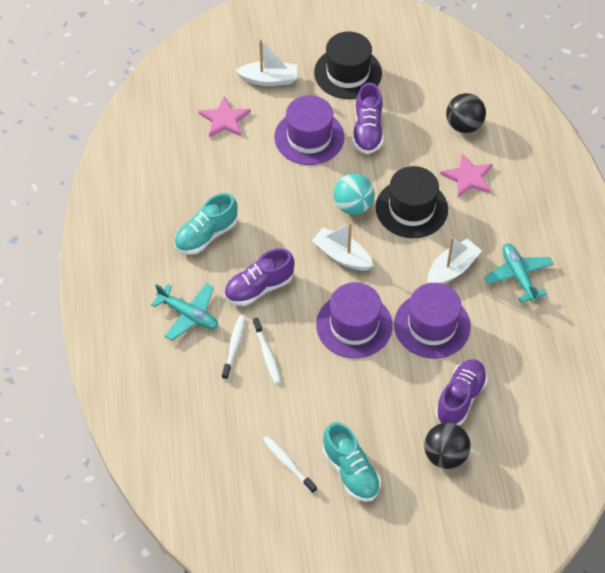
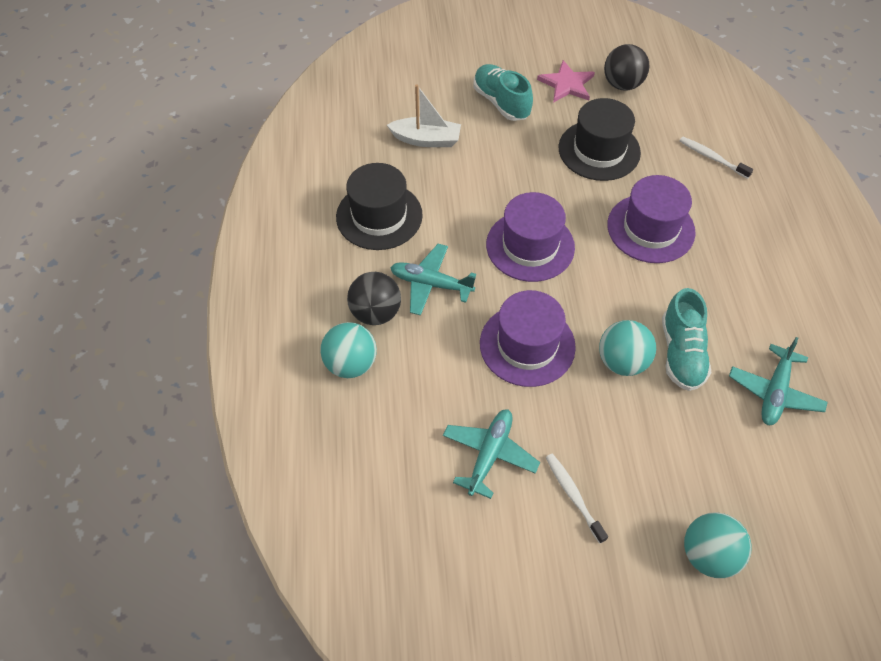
pink star: [199,96,251,138] [440,153,493,197] = 2 -> [537,60,595,103] = 1
purple shoe: [224,248,295,306] [352,83,384,154] [435,359,488,426] = 3 -> none = 0
turquoise ball: [333,173,375,215] = 1 -> [320,322,377,378] [599,320,656,376] [684,512,752,578] = 3
turquoise plane: [151,283,218,341] [484,243,554,303] = 2 -> [390,244,476,316] [443,409,540,499] [729,337,828,425] = 3
white boat: [235,39,297,86] [312,222,373,271] [427,237,482,284] = 3 -> [387,84,461,147] = 1
white toothbrush: [222,315,245,380] [253,318,281,384] [263,436,317,494] = 3 -> [546,454,608,544] [679,137,753,179] = 2

